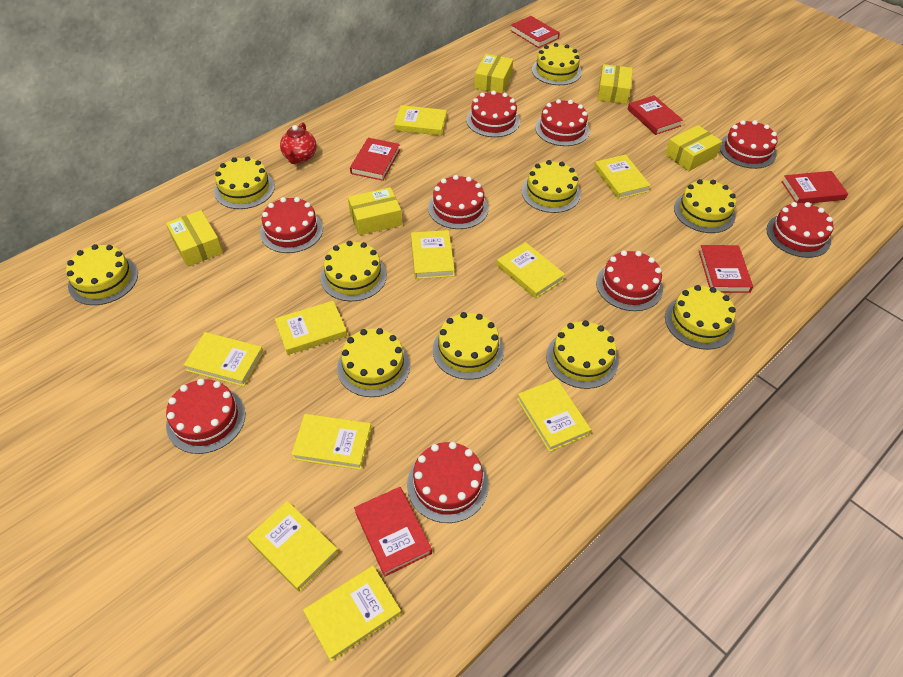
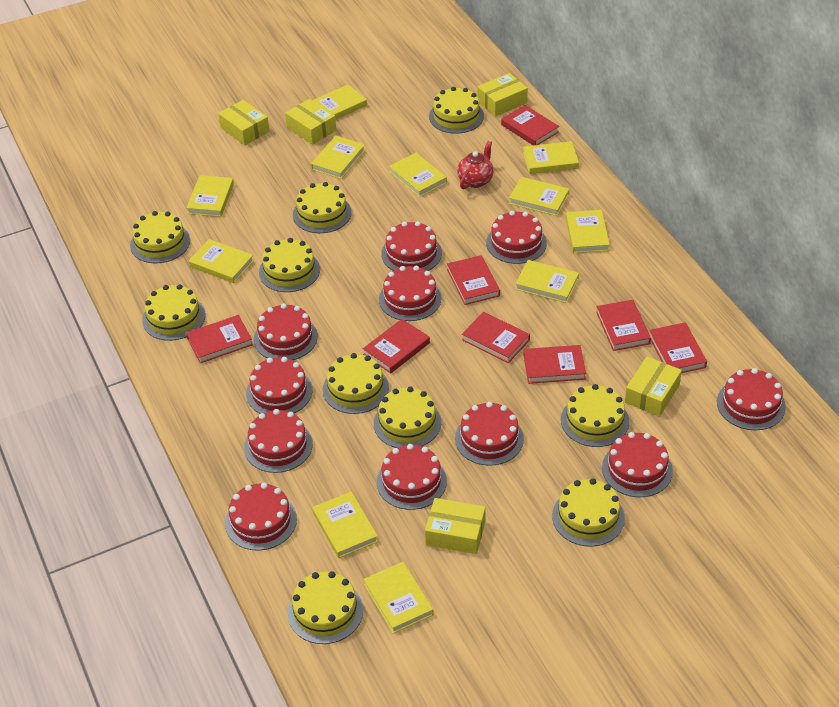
red book: [350,138,400,181] [354,487,432,577] [510,16,560,48] [627,95,683,135] [699,245,753,293] [781,171,848,203] = 6 -> [186,315,253,363] [363,319,430,374] [447,255,500,305] [462,312,530,363] [501,105,559,146] [524,345,586,384] [596,300,651,351] [649,322,707,373] = 8
red cake: [166,379,245,454] [260,197,323,253] [407,442,488,523] [428,175,488,229] [466,91,520,137] [535,99,590,146] [596,251,663,311] [720,120,778,169] [766,202,834,258] = 9 -> [225,483,297,551] [244,409,313,473] [246,357,312,414] [254,303,318,360] [377,444,447,510] [379,266,442,321] [381,221,442,271] [455,402,524,466] [486,211,547,264] [602,432,673,497] [717,368,786,430] = 11
yellow book: [184,332,264,386] [247,501,338,592] [275,301,347,355] [291,414,372,470] [303,566,401,662] [394,105,447,136] [411,230,455,279] [497,242,565,299] [517,379,591,452] [594,155,651,199] = 10 -> [186,175,234,217] [189,239,254,283] [311,136,365,179] [312,84,367,119] [312,492,378,558] [363,562,434,634] [389,153,447,197] [509,177,569,216] [515,260,579,303] [523,141,579,174] [566,210,610,253] = 11

